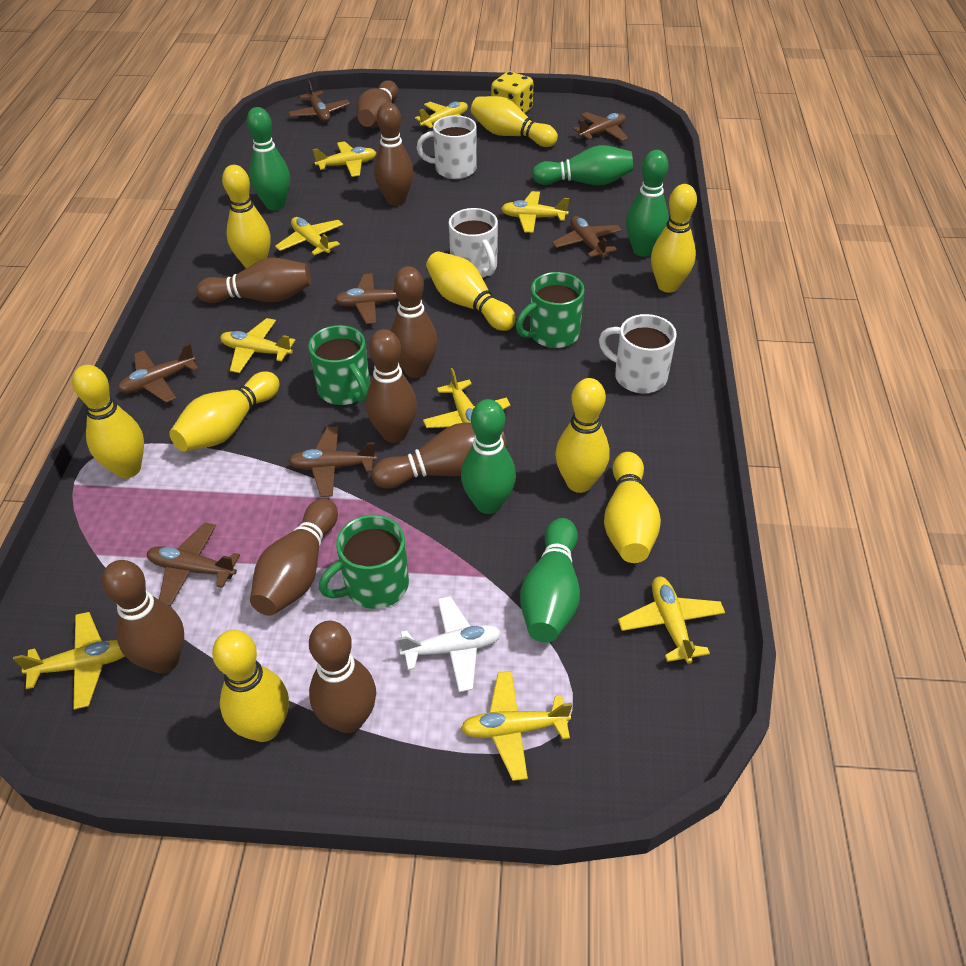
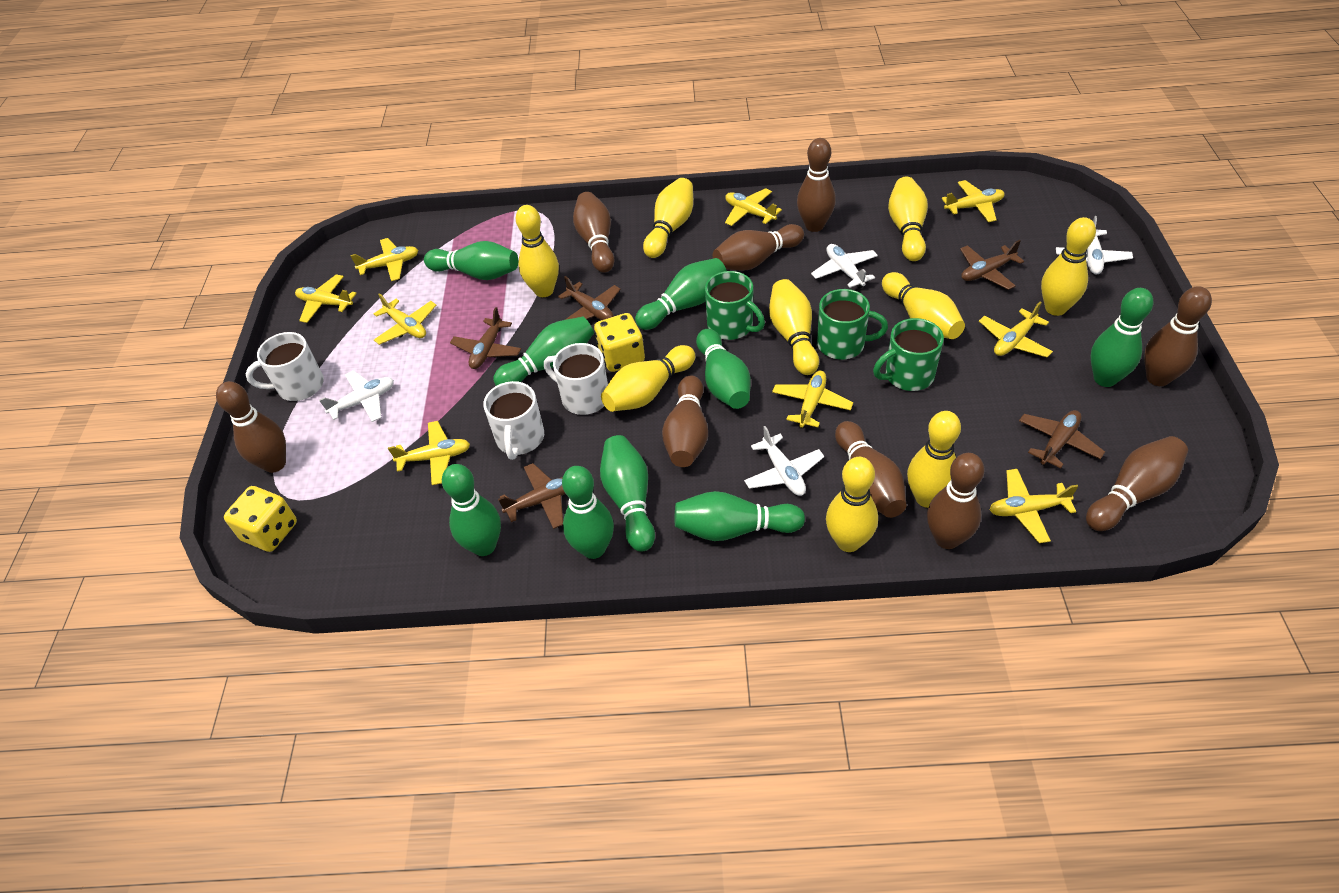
brown plane: [118,343,198,403] [147,522,240,606] [288,80,350,122] [288,427,377,497] [335,273,398,324] [552,216,622,260] [573,112,628,141] = 7 -> [450,307,521,369] [498,463,566,529] [558,276,621,320] [960,240,1024,290] [1019,410,1105,468] = 5
green bowling pin: [247,107,290,211] [461,399,516,514] [520,518,580,643] [532,145,633,186] [626,150,669,257] = 5 -> [424,241,518,280] [442,464,501,556] [493,317,594,386] [562,466,614,559] [600,435,655,552] [635,258,727,330] [675,491,805,541] [696,329,751,409] [1091,288,1153,387] = 9
white plane: [398,596,502,692] = 1 -> [319,370,394,422] [744,426,824,496] [811,244,878,289] [1056,216,1133,275] = 4
yellow dice: [491,71,533,113] = 1 -> [224,486,297,552] [594,313,645,372] = 2

